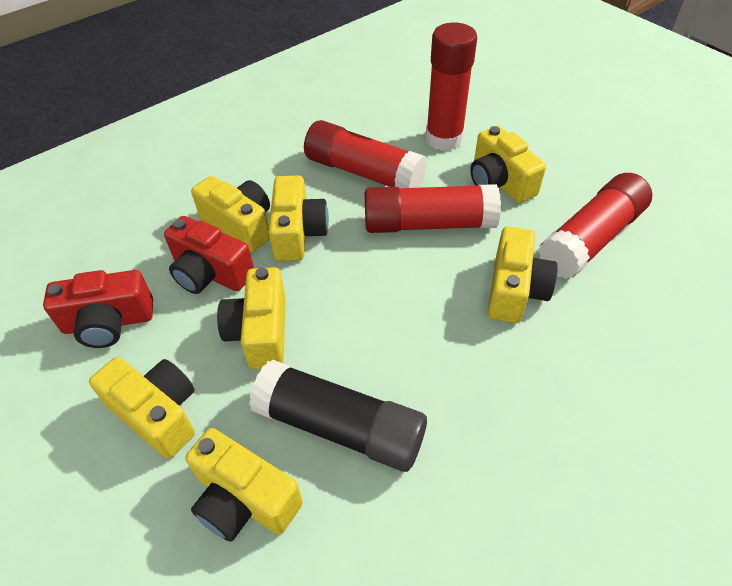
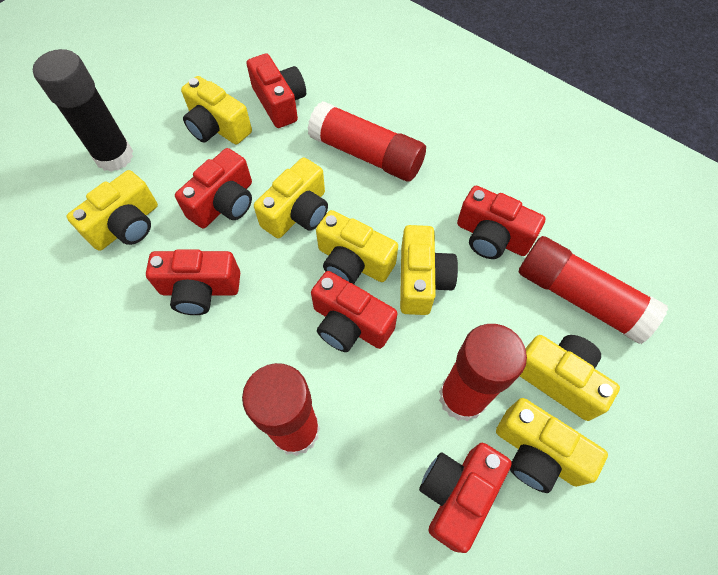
red camera: [43,270,153,348] [164,216,254,294] = 2 -> [146,249,240,315] [175,148,252,228] [247,54,306,128] [311,271,398,352] [419,443,512,553] [457,186,546,259] = 6

